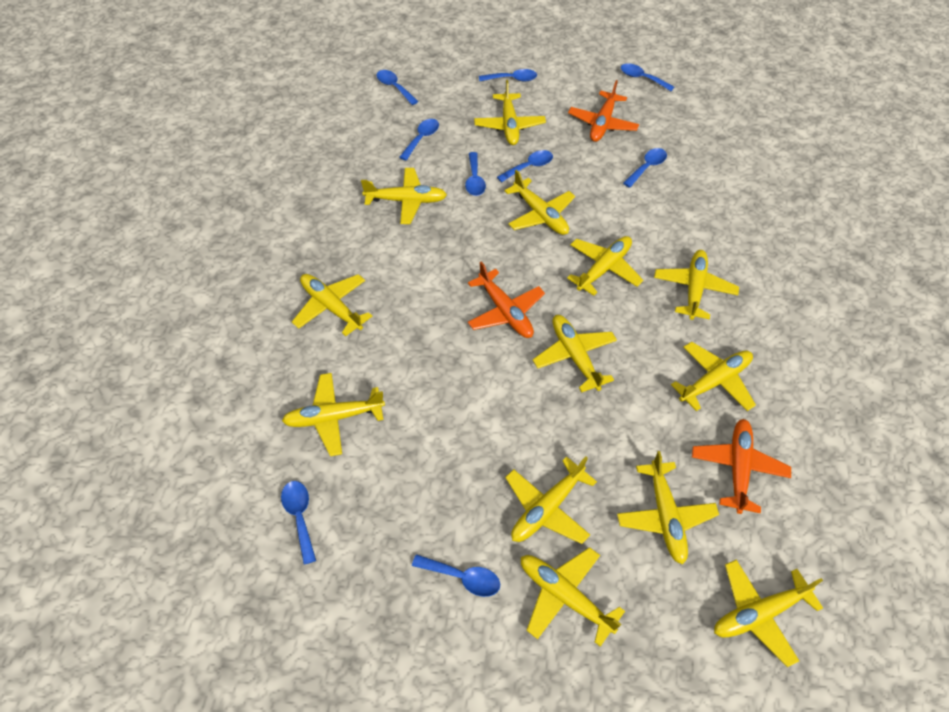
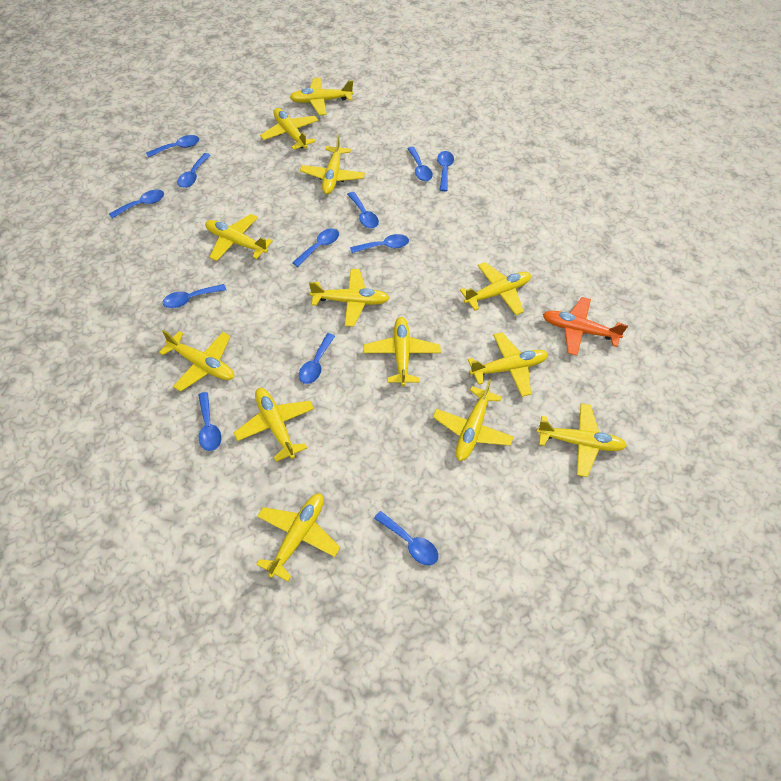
blue spoon: [281,481,316,565] [376,70,418,105] [399,119,439,160] [412,554,500,597] [465,152,486,196] [479,69,537,82] [497,150,553,183] [621,64,674,91] [623,148,667,188] = 9 -> [109,190,164,218] [146,135,199,158] [163,284,226,308] [177,153,211,188] [198,392,222,451] [292,228,339,267] [299,333,335,384] [347,192,379,228] [350,234,409,253] [374,511,438,565] [407,147,433,181] [437,151,454,191] = 12
orange plane: [468,261,545,338] [568,80,639,142] [692,419,791,514] = 3 -> [543,297,628,356] = 1

